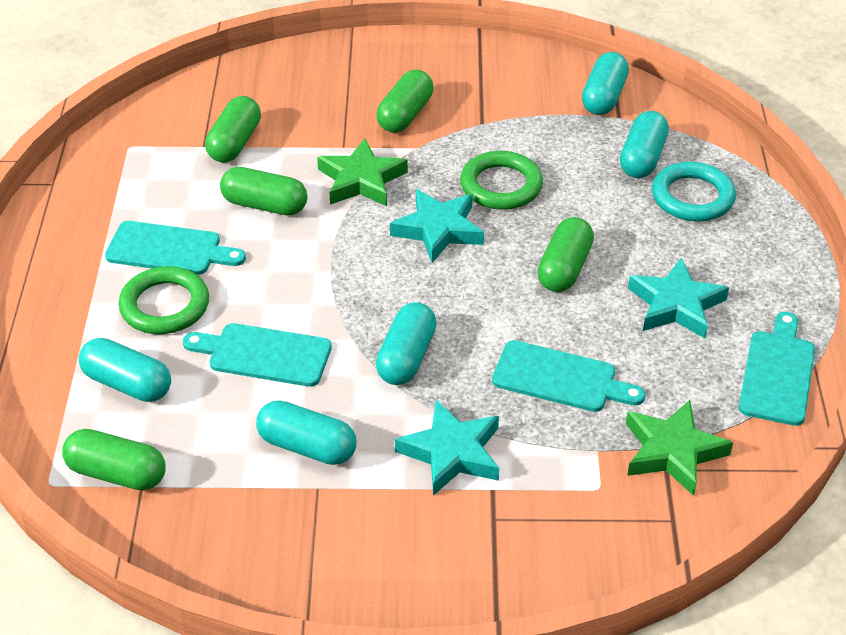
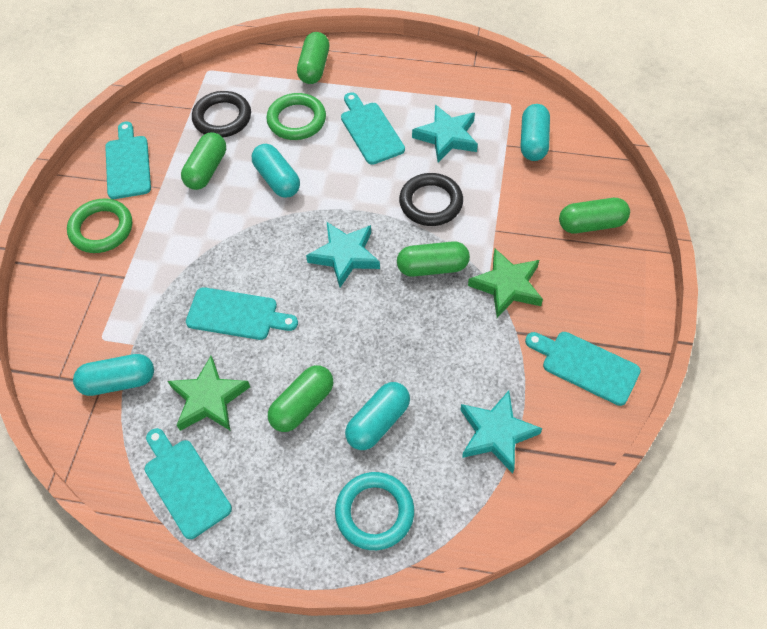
black ring: none = 0 -> [192,91,251,137] [399,173,463,226] = 2
turquoise capsule: [79,338,171,402] [256,401,356,465] [376,302,437,385] [582,52,629,115] [620,111,669,178] = 5 -> [73,354,154,396] [252,144,300,198] [345,382,410,450] [521,104,550,161] = 4
turquoise cutting board: [105,221,246,275] [183,323,332,387] [492,340,645,412] [739,312,815,426] = 4 -> [105,122,151,199] [144,428,232,539] [186,287,298,340] [341,92,405,165] [525,332,641,406] = 5

